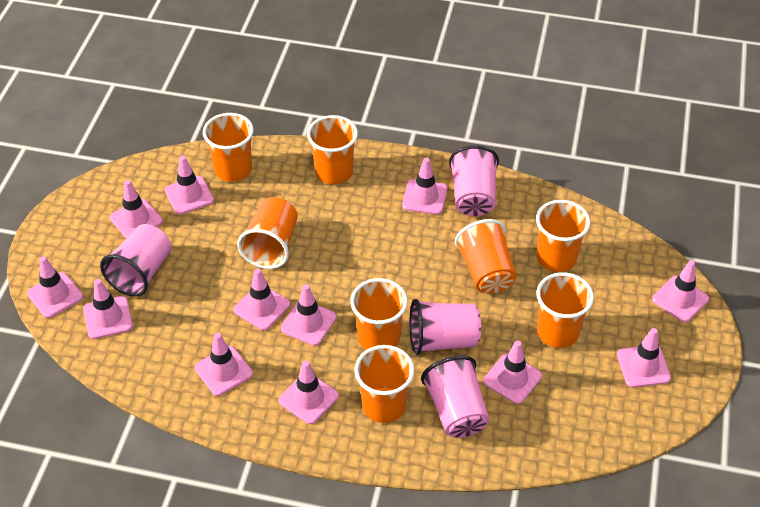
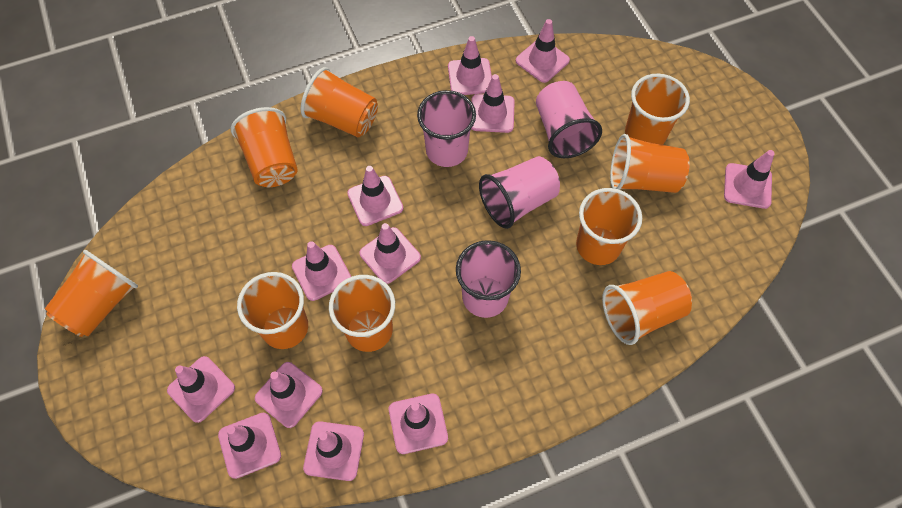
orange cup: [203,113,254,182] [237,197,298,269] [307,115,358,184] [350,278,408,350] [354,345,414,423] [455,219,516,294] [536,200,590,272] [536,272,594,348] = 8 -> [45,250,138,337] [231,107,298,187] [237,272,308,349] [301,67,378,137] [329,275,395,352] [576,188,642,265] [602,271,692,345] [610,134,690,193] [625,74,690,145] = 9

